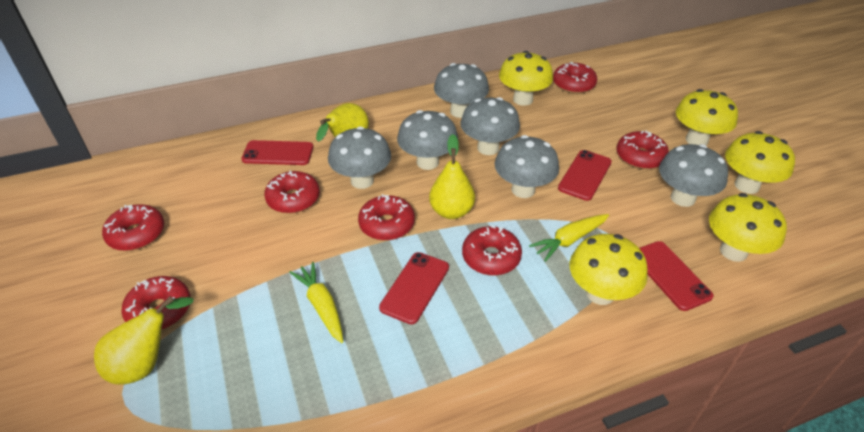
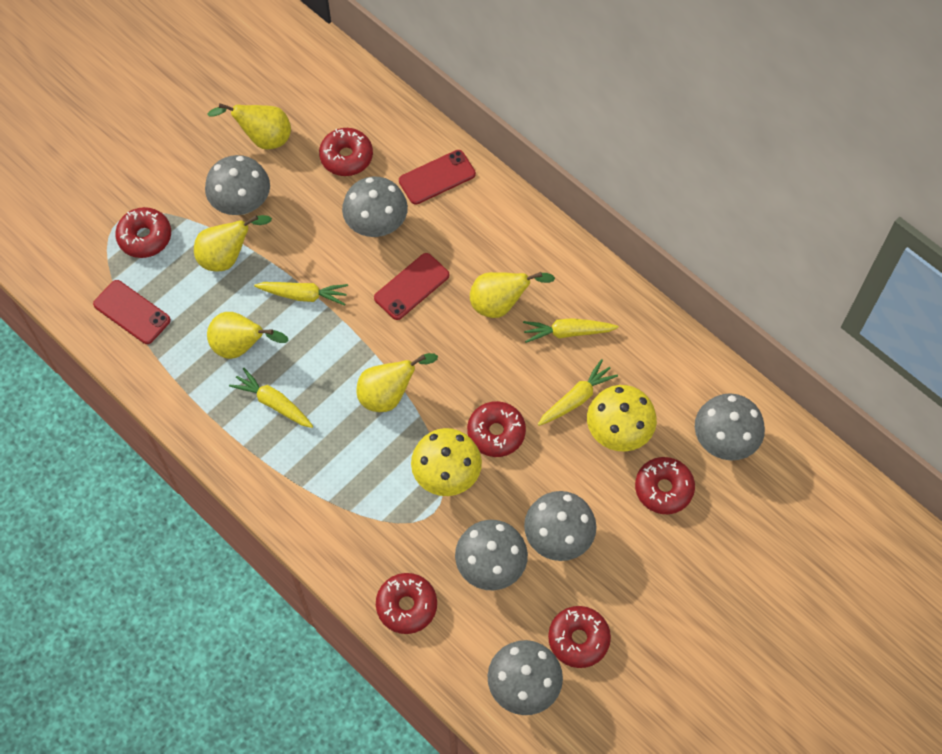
red donut: [102,204,164,251] [121,276,191,330] [264,170,320,213] [358,194,415,241] [462,225,522,275] [553,62,597,94] [617,130,669,169] = 7 -> [115,207,171,258] [319,128,373,176] [376,573,437,634] [467,401,526,457] [548,606,611,668] [635,457,695,514] = 6
red phone: [241,140,313,165] [379,252,449,324] [558,150,612,201] [639,241,714,311] = 4 -> [93,280,171,344] [374,253,449,320] [399,150,476,205] = 3
yellow carrot: [289,262,343,343] [529,214,609,262] = 2 -> [229,367,313,428] [254,282,348,306] [523,318,619,343] [538,359,618,426] = 4
yellow mushroom: [499,51,553,106] [569,234,648,305] [676,89,738,145] [709,193,787,262] [725,131,795,194] = 5 -> [411,428,482,496] [587,385,657,451] = 2
yellow pear: [94,296,194,385] [316,103,369,142] [429,134,475,219] = 3 -> [194,215,272,272] [207,312,289,359] [208,103,291,150] [356,353,438,412] [470,272,555,318] = 5

